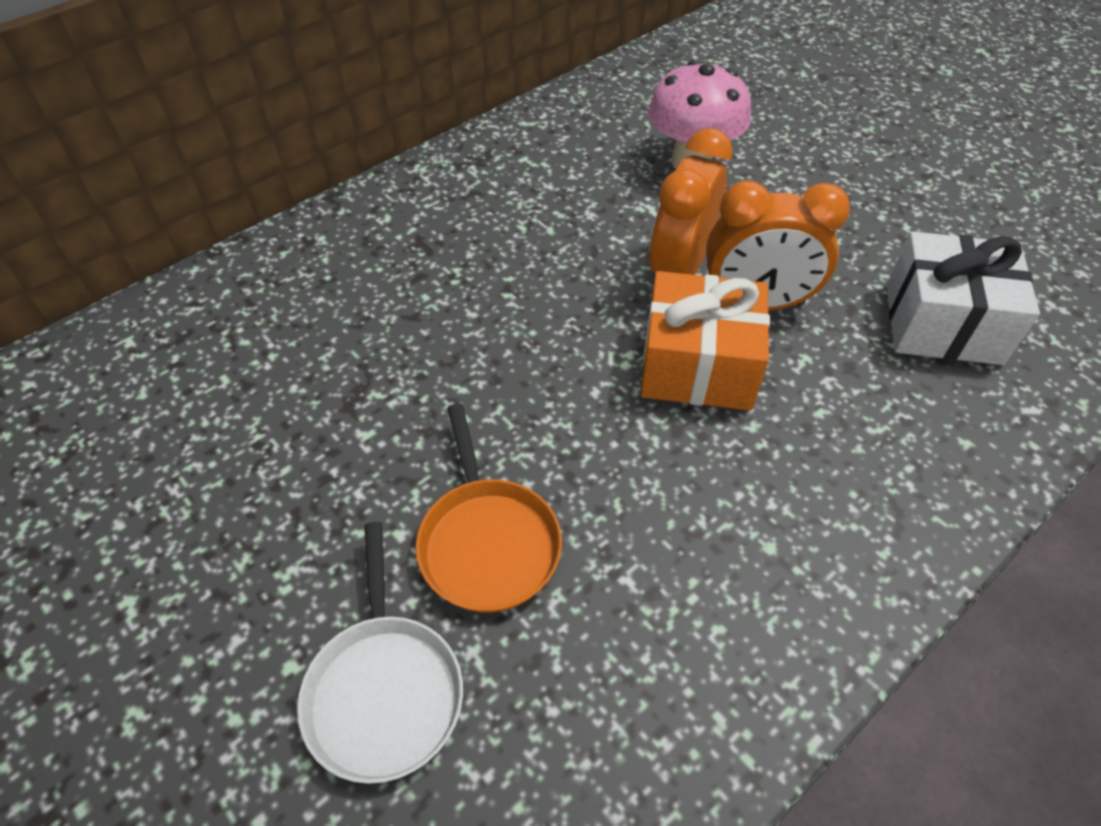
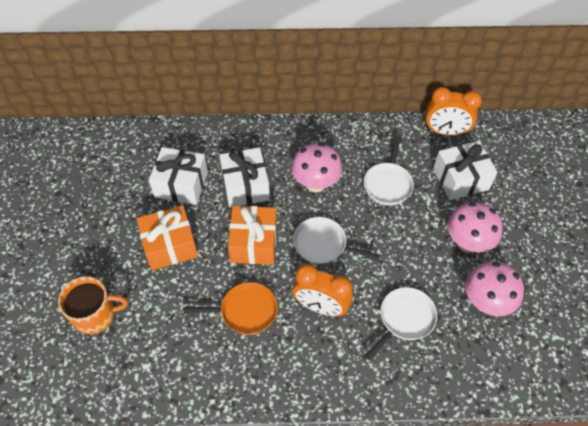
orange gift: [641,271,770,410] = 1 -> [137,205,198,270] [228,206,277,265] = 2
orange mug: none = 0 -> [58,276,128,334] = 1
pink mushroom: [648,60,751,169] = 1 -> [292,143,342,192] [448,202,502,253] [465,261,524,316] = 3
white gift: [887,232,1040,365] = 1 -> [149,147,208,205] [219,147,270,208] [433,141,498,200] = 3
white pan: [297,522,463,784] = 1 -> [293,217,380,264] [364,136,414,206] [365,287,437,360] = 3

